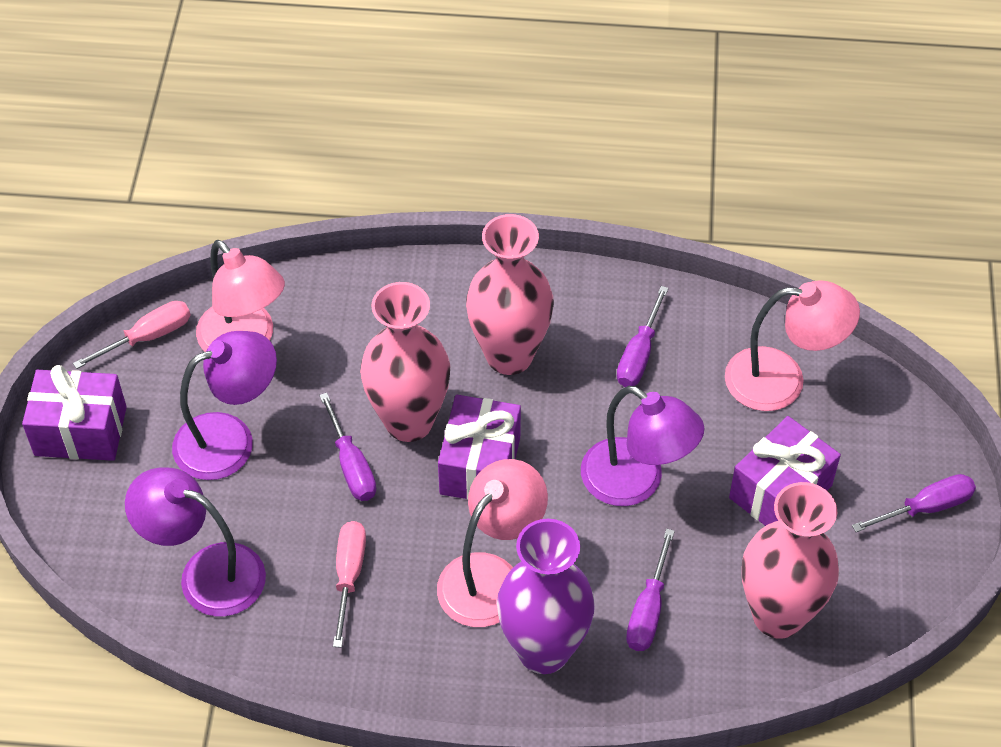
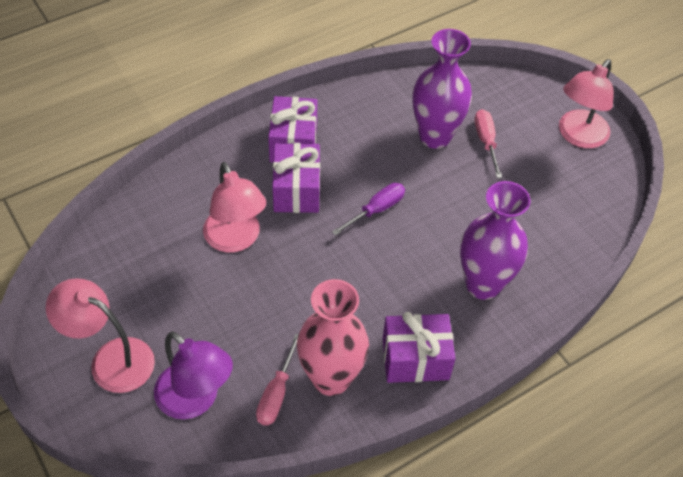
pink vase: [360,282,450,442] [466,214,554,375] [742,482,839,639] = 3 -> [297,279,369,396] = 1
purple lamp: [125,468,266,616] [172,331,277,480] [581,386,704,506] = 3 -> [154,331,233,419] = 1
purple screwdriver: [319,393,376,501] [617,286,669,387] [626,529,675,651] [852,474,976,532] = 4 -> [332,183,405,236] = 1
purple vase: [497,519,595,674] = 1 -> [413,29,472,149] [460,181,531,300] = 2

